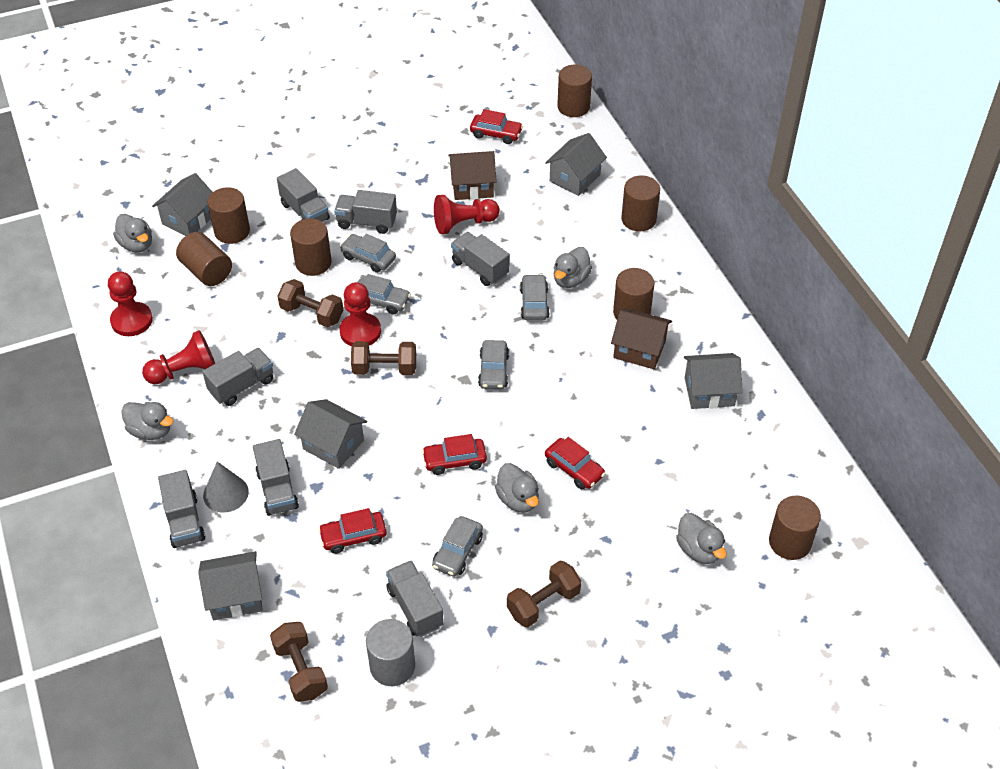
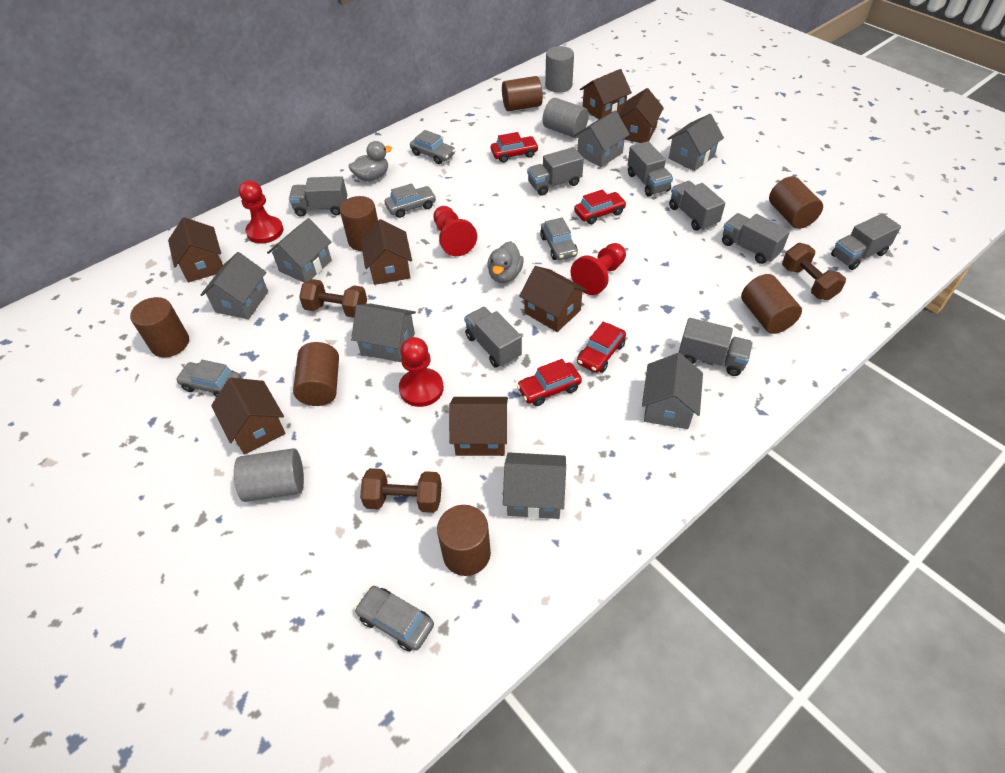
brown dumbbell: [270,622,328,702] [278,279,343,327] [351,341,416,375] [507,561,581,627] = 4 -> [299,279,367,318] [360,468,442,513] [782,243,846,300] = 3
brown house: [448,151,497,200] [611,308,672,369] = 2 -> [168,217,223,282] [211,378,286,455] [361,219,412,285] [449,397,508,456] [519,266,587,332] [580,69,632,119] [619,88,664,143] = 7
grey cone: [203,462,249,513] = 1 -> none = 0
grey cylinder: [366,619,415,686] = 1 -> [234,448,304,502] [543,98,589,138] [545,46,574,93] = 3
grey duck: [113,214,152,253] [121,402,173,440] [495,463,539,513] [554,247,592,288] [676,513,727,564] = 5 -> [349,141,392,181] [487,241,524,283] = 2
grey house: [152,173,213,236] [198,551,263,620] [294,399,367,469] [545,133,607,196] [684,353,743,409] = 5 -> [201,252,268,319] [267,218,332,283] [351,304,416,362] [503,452,566,519] [574,110,630,167] [642,353,703,429] [668,114,724,171] = 7
grey truck: [158,470,206,548] [203,348,273,406] [253,439,299,516] [277,168,330,222] [334,190,397,234] [386,560,444,637] [451,232,510,286] = 7 -> [289,176,347,217] [464,307,522,368] [527,147,584,196] [628,141,673,197] [669,181,725,231] [679,318,753,376] [722,213,790,264] [831,213,901,270] = 8

